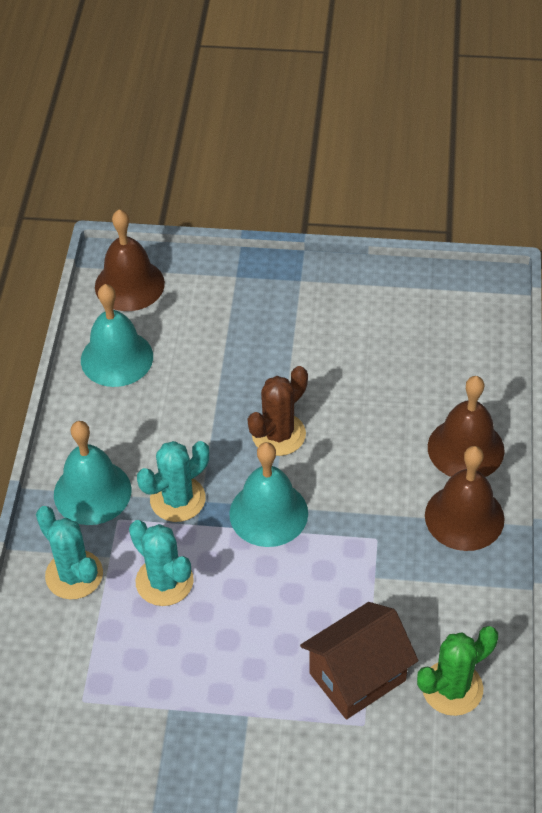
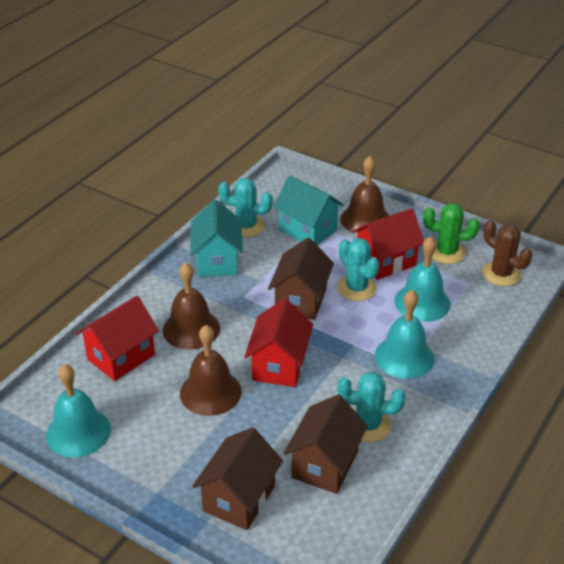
brown house: [300,602,418,719] = 1 -> [192,427,283,530] [268,238,334,320] [284,394,368,494] = 3
red house: none = 0 -> [76,296,159,381] [244,299,313,387] [352,208,424,280] = 3
turquoise house: none = 0 -> [190,200,243,277] [273,176,344,245] = 2

